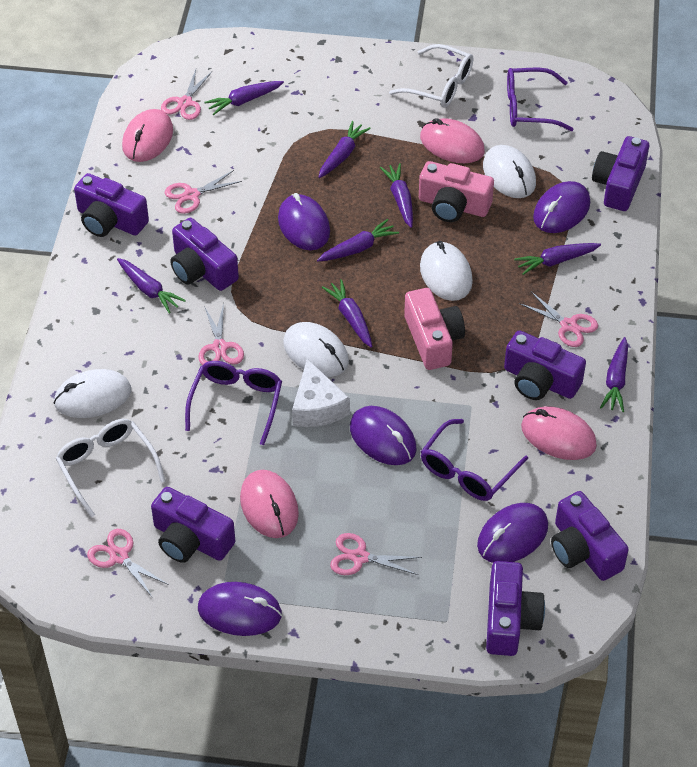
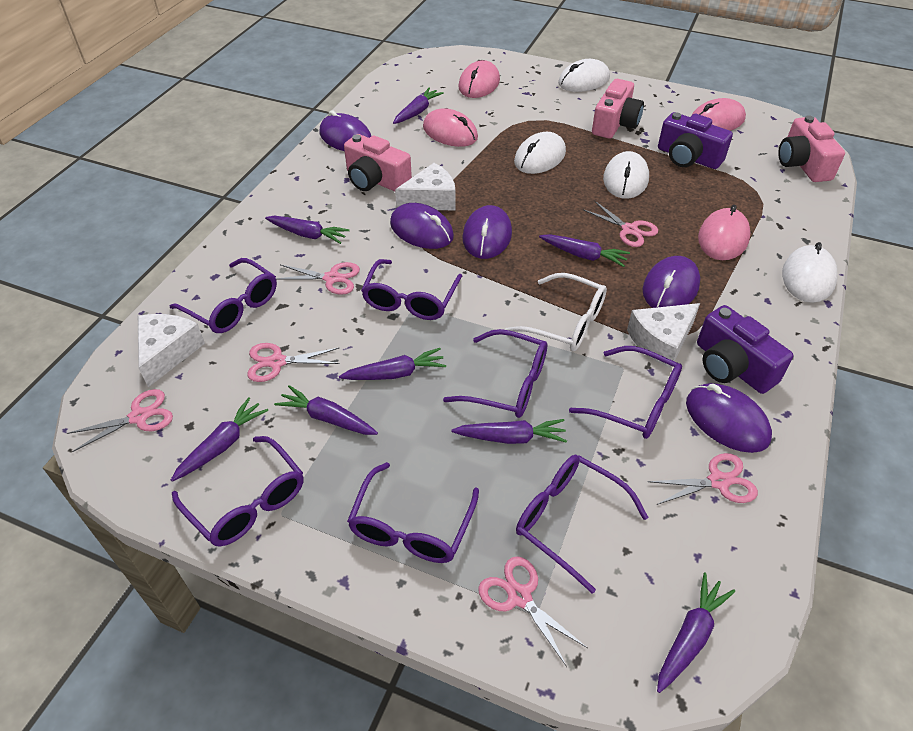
pink camera: [404,288,465,370] [419,161,494,222] = 2 -> [344,134,412,191] [592,79,644,138] [778,115,845,182] = 3
purple camera: [74,173,149,237] [151,487,235,563] [170,218,239,291] [486,561,545,656] [504,330,586,400] [551,491,629,581] [592,136,649,211] = 7 -> [658,112,733,169] [697,305,793,394] = 2
purple glasses: [185,361,282,445] [421,419,528,501] [507,68,574,131] = 3 -> [170,258,277,333] [172,436,304,547] [347,462,479,563] [361,259,462,320] [443,329,548,418] [516,455,648,594] [569,346,682,439] = 7
white cheese: [292,359,350,427] = 1 -> [138,314,205,387] [395,163,456,210] [627,303,700,368] = 3
white glasses: [56,419,165,518] [389,44,473,108] = 2 -> [505,273,607,351] = 1

